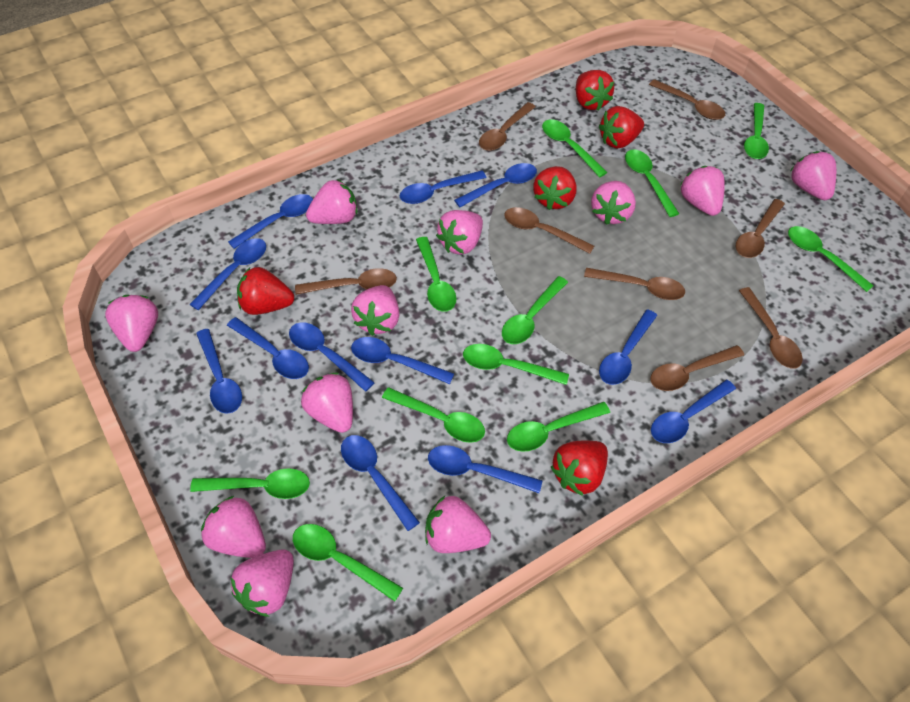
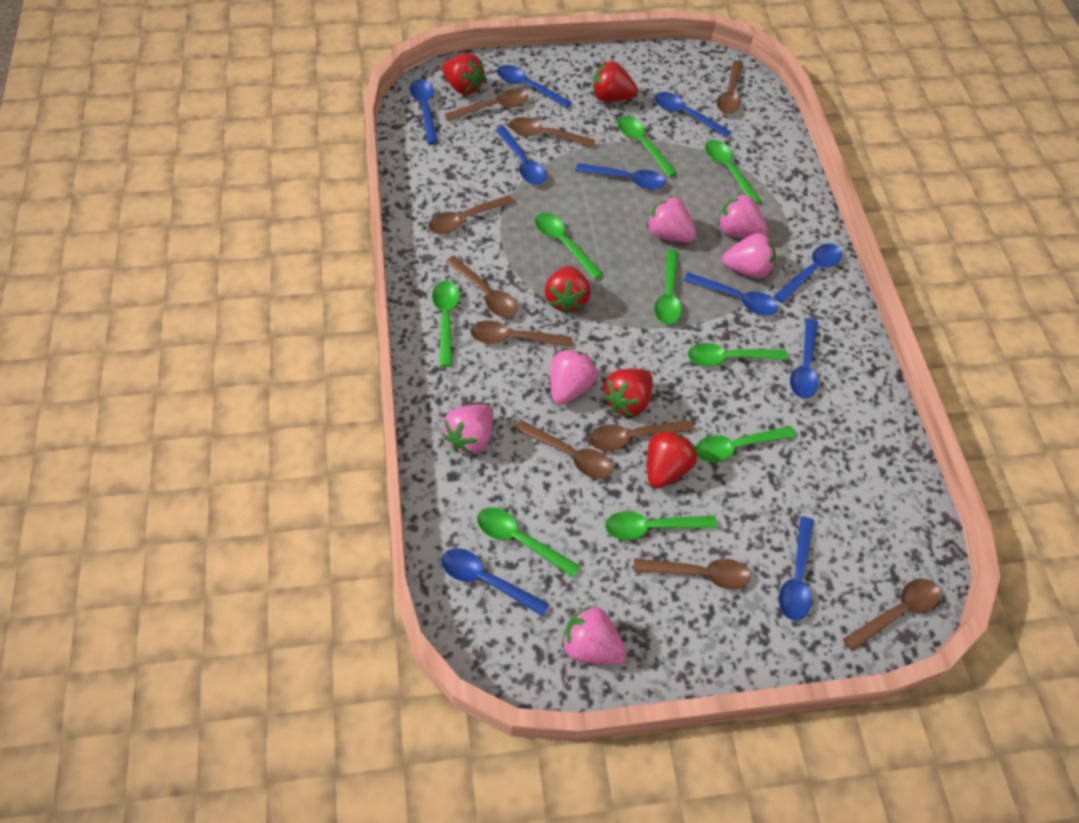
blue spoon: [190,238,266,310] [196,329,242,414] [227,317,309,379] [228,194,313,249] [289,322,375,392] [341,435,420,531] [351,337,454,384] [400,171,487,204] [428,445,542,493] [454,163,537,207] [599,309,658,385] [651,380,736,443] = 12 -> [410,79,438,144] [441,548,550,617] [495,127,547,185] [497,65,572,109] [576,163,665,190] [654,92,731,138] [684,272,778,315] [774,243,842,303] [779,516,814,621] [790,318,818,398] = 10
brown spoon: [295,268,397,295] [479,102,536,151] [504,207,594,254] [584,268,685,300] [649,79,725,120] [650,345,744,391] [736,199,785,258] [739,287,803,369] = 8 -> [428,195,514,234] [445,89,528,121] [446,256,518,318] [470,321,572,347] [509,117,595,147] [514,420,613,479] [589,420,693,451] [634,558,751,589] [716,60,743,114] [843,579,940,652] = 10
green spoon: [190,468,310,499] [293,524,403,601] [382,387,485,443] [416,237,456,312] [463,344,569,385] [502,276,568,344] [507,402,610,452] [542,120,607,177] [625,149,679,217] [744,103,769,159] [788,226,874,292] = 11 -> [432,281,460,367] [477,507,580,577] [535,213,603,279] [605,511,717,540] [617,116,677,177] [654,250,682,324] [688,343,788,366] [695,426,796,462] [705,140,762,204] = 9
pink strawberry: [105,295,158,352] [201,496,266,558] [231,550,294,617] [301,373,353,433] [306,179,357,224] [351,285,399,336] [425,496,491,553] [436,210,483,255] [591,181,636,225] [680,166,725,216] [791,151,836,200] = 11 -> [442,405,494,455] [551,349,598,404] [562,606,627,665] [647,196,696,243] [718,194,768,238] [722,233,776,278] = 6

